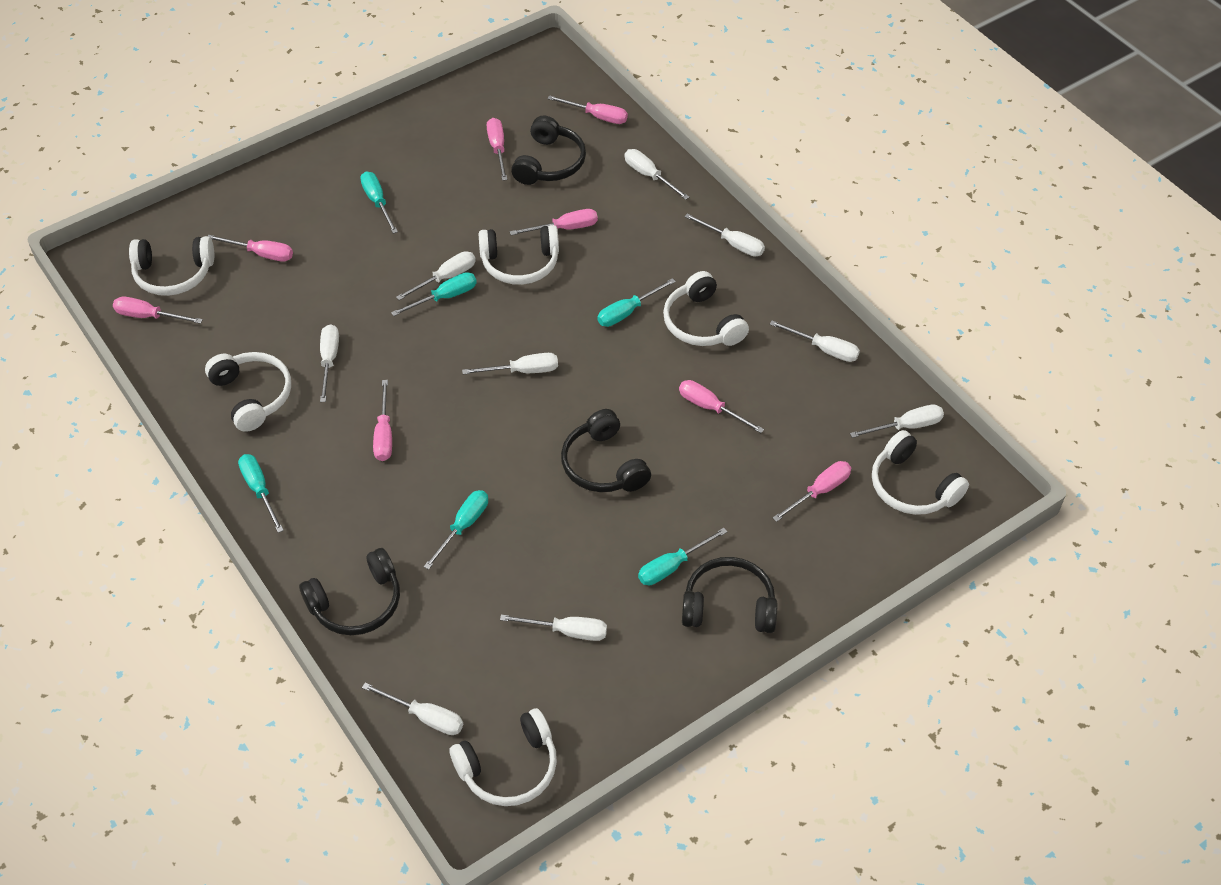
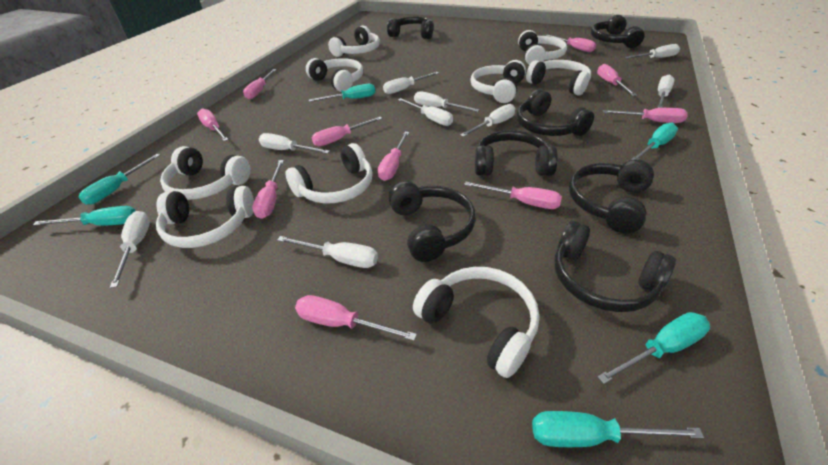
black headphones: [299,548,400,635] [511,115,586,185] [561,409,651,492] [682,557,777,633] = 4 -> [387,17,434,39] [388,181,476,262] [475,130,558,176] [517,89,594,136] [555,221,676,312] [569,159,654,233] [591,15,644,48] = 7
pink screwdriver: [113,296,203,324] [208,235,293,262] [373,380,392,461] [487,118,507,181] [510,209,598,235] [547,95,628,124] [679,380,764,433] [773,461,851,522] = 8 -> [197,109,229,141] [243,69,276,99] [252,160,284,219] [295,295,417,341] [312,117,382,146] [378,132,409,181] [464,182,562,209] [544,35,596,52] [597,64,637,96] [603,108,687,123] = 10
white headphones: [129,236,214,296] [205,352,291,432] [449,708,557,806] [479,225,559,285] [663,271,749,346] [872,430,969,515] = 6 -> [156,186,254,248] [160,146,251,200] [285,143,373,204] [306,58,363,92] [328,26,380,57] [413,267,539,378] [470,60,526,103] [518,30,567,65] [526,60,591,96] = 9

